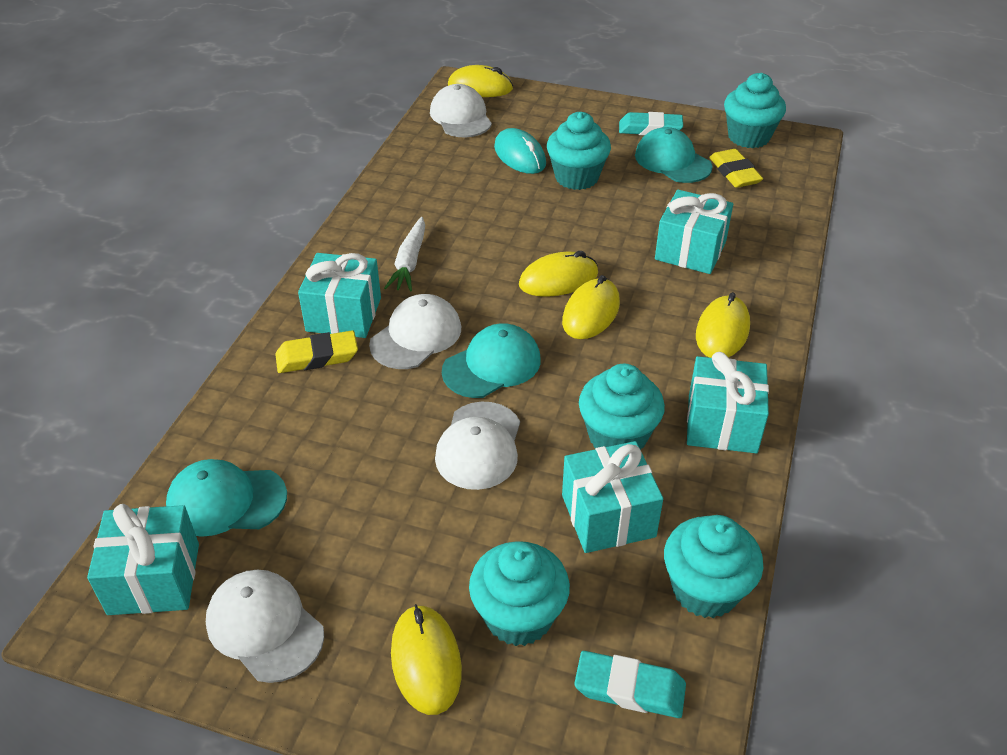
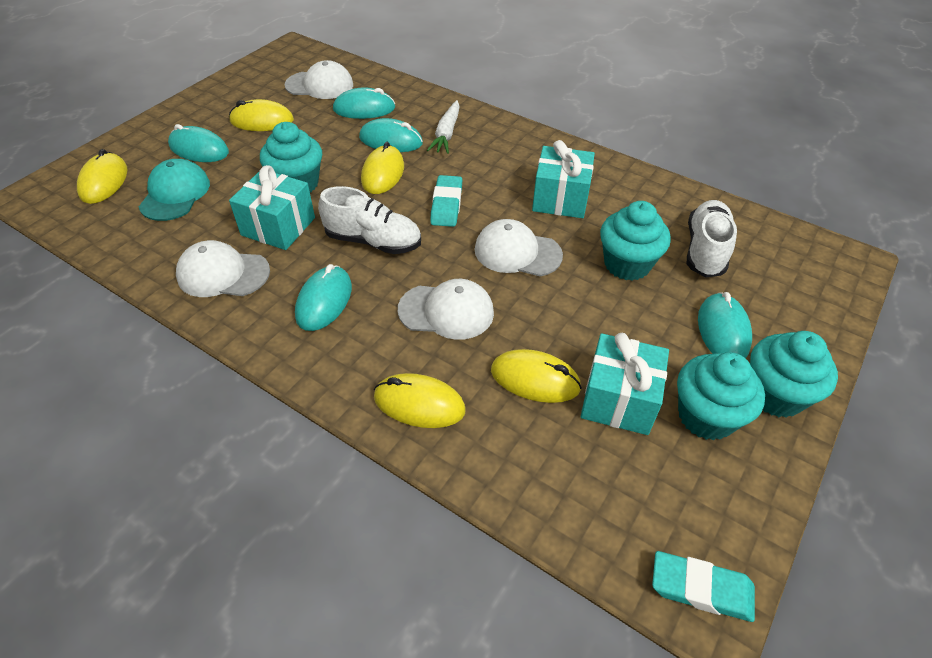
turquoise cap: [166,459,287,537] [442,323,541,398] [635,127,713,183] = 3 -> [139,159,210,221] = 1
turquoise cupcake: [469,541,570,646] [547,112,611,190] [579,364,665,450] [664,515,763,618] [724,73,786,148] = 5 -> [260,122,322,193] [600,201,671,281] [677,352,765,440] [750,331,838,418] = 4
turquoise gift: [87,504,199,615] [298,253,381,338] [562,441,663,553] [655,190,733,274] [687,352,769,453] = 5 -> [229,165,315,250] [532,140,595,218] [581,333,669,435] = 3
turquoise mouse: [494,128,546,174] = 1 -> [168,124,229,162] [295,264,352,331] [333,88,395,119] [359,118,423,152] [698,292,752,358] = 5
white shoe: none = 0 -> [318,186,421,254] [687,200,737,277] = 2
yellow eraser: [275,331,358,373] [709,149,763,188] = 2 -> none = 0

